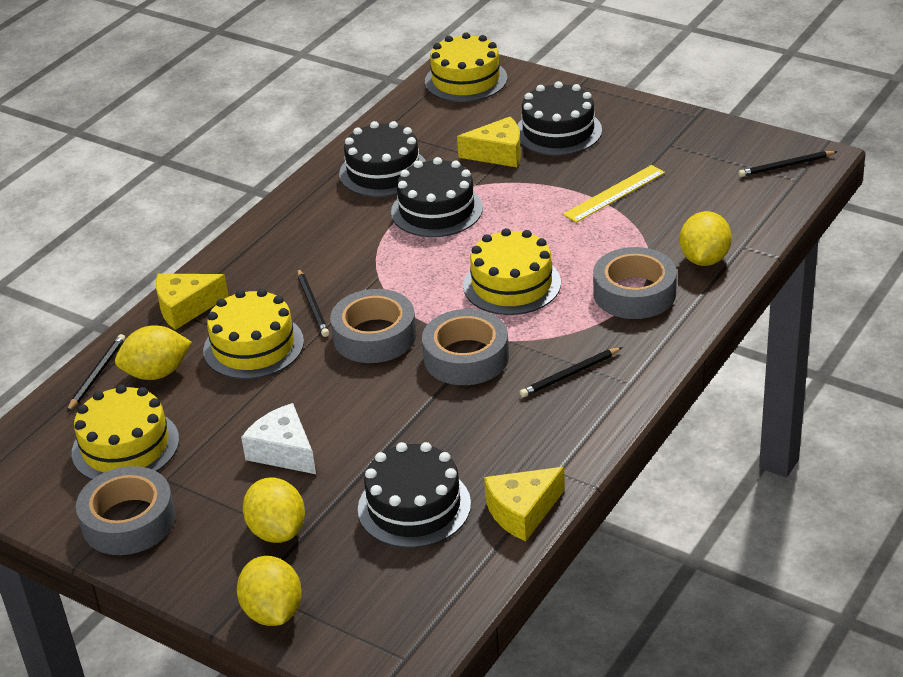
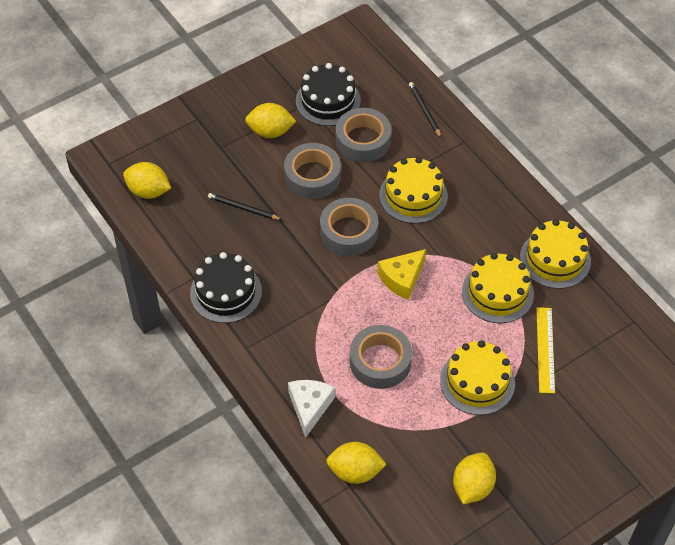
black cake: [339,121,426,197] [358,442,471,548] [391,157,483,237] [517,81,602,156] = 4 -> [190,252,262,323] [296,63,361,126] = 2
black pencil: [67,334,125,412] [298,269,329,337] [520,347,622,397] [738,151,838,177] = 4 -> [208,193,282,220] [409,82,441,138] = 2
yellow cheese: [156,273,229,330] [457,117,521,167] [484,467,565,541] = 3 -> [377,249,426,300] = 1

